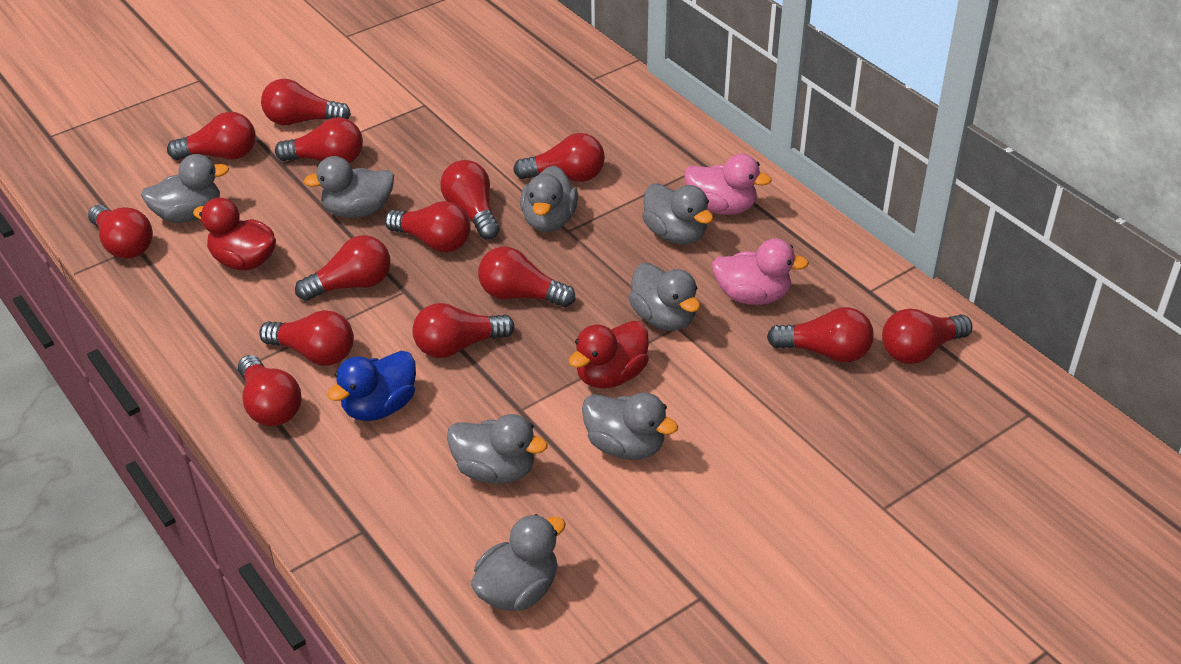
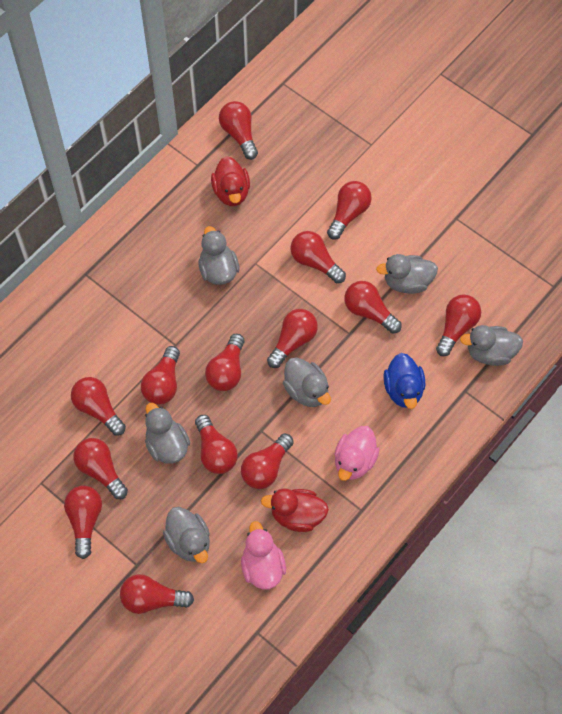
grey duck: [141,154,229,223] [304,156,394,218] [447,414,548,484] [471,514,566,611] [520,166,578,232] [582,392,678,460] [629,263,700,331] [642,183,713,244] = 8 -> [145,403,190,464] [163,507,210,563] [198,226,240,285] [283,357,331,407] [376,254,438,294] [460,325,523,366] = 6

